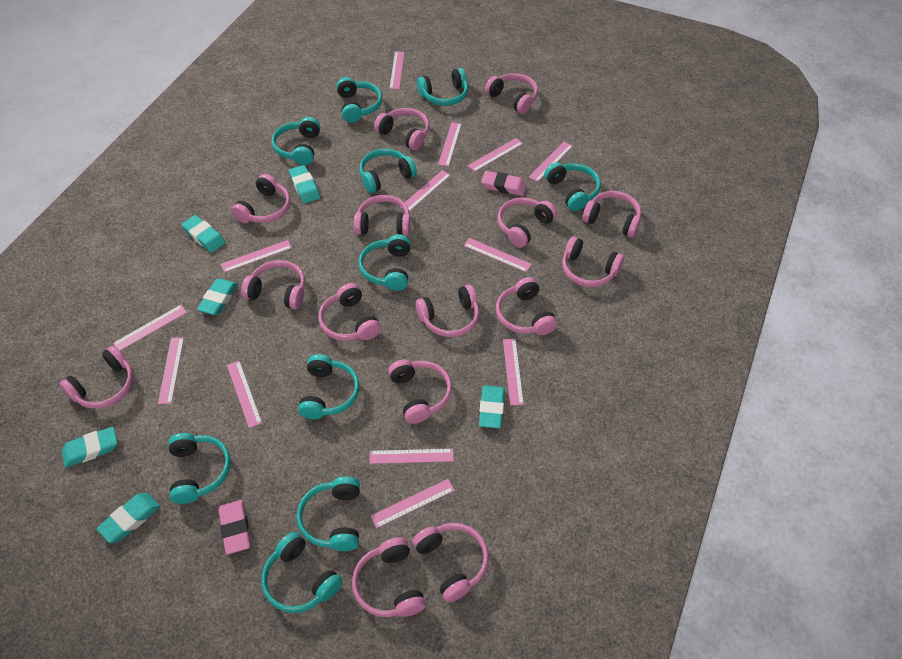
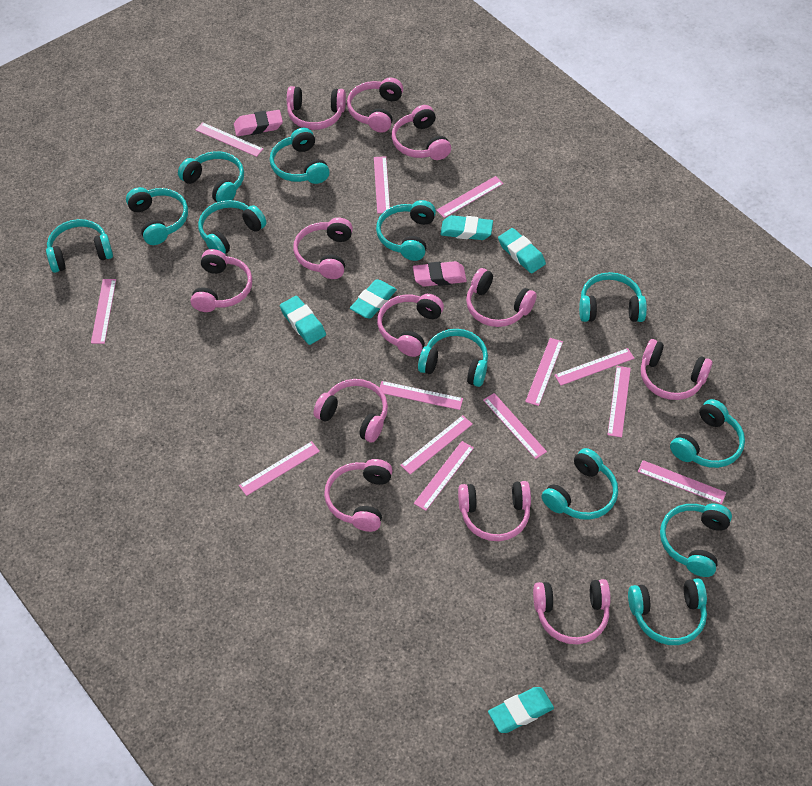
pink headphones: [60,346,133,409] [231,174,291,223] [241,260,305,310] [319,283,381,341] [352,537,426,617] [354,195,411,236] [374,108,429,150] [388,359,452,424] [412,523,489,603] [416,284,479,337] [485,73,538,114] [496,277,557,335] [497,197,557,248] [562,236,624,287] [582,191,641,238] = 15 -> [191,249,252,312] [287,86,346,130] [293,218,353,279] [313,379,388,442] [324,459,393,532] [347,78,403,133] [377,294,444,357] [392,105,451,160] [458,481,531,541] [466,268,537,327] [533,579,611,644] [641,339,713,400] = 12
turquoise eraser: [62,427,117,467] [97,493,160,543] [182,215,225,253] [197,279,238,315] [289,165,320,203] [479,385,504,428] = 6 -> [280,296,326,345] [350,279,397,319] [441,215,493,240] [488,687,554,733] [498,228,546,273] = 5
turquoise headphones: [168,433,231,504] [261,532,342,613] [272,117,320,165] [297,476,360,551] [298,354,359,419] [336,77,382,122] [359,148,417,193] [359,234,411,291] [417,68,468,106] [544,162,601,211] = 10 -> [46,219,113,273] [126,187,188,245] [178,151,244,202] [198,200,266,254] [270,128,330,184] [376,200,436,261] [418,329,488,387] [542,448,618,520] [579,272,647,322] [628,578,707,645] [660,503,732,577] [670,399,745,468] = 12

